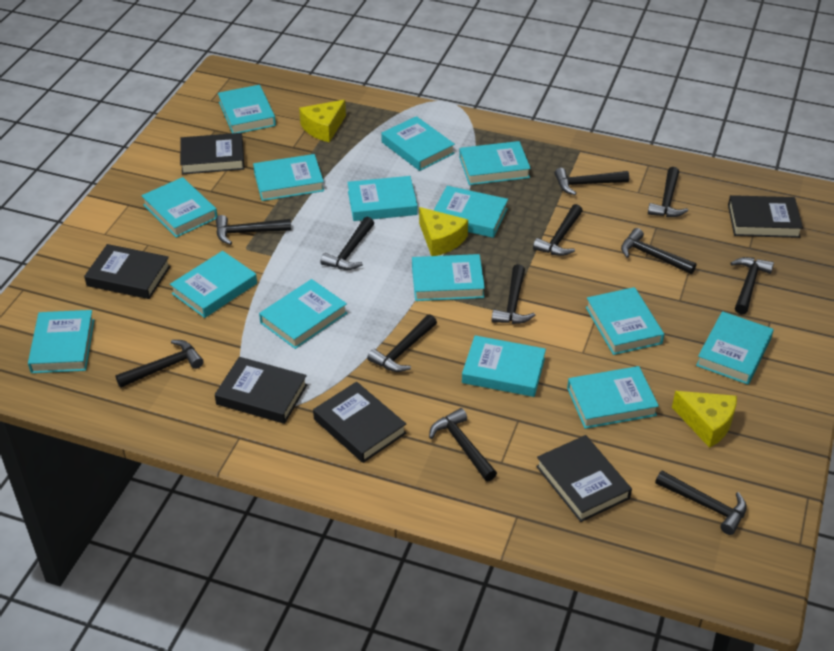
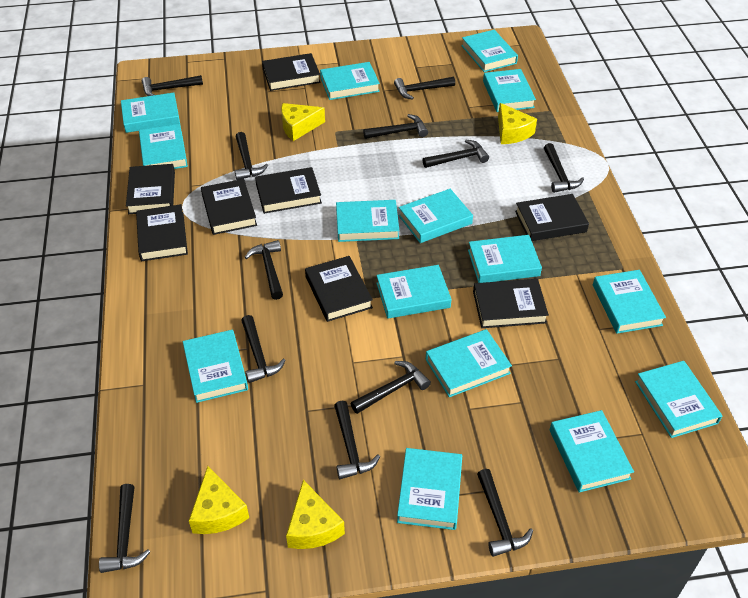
black book: [84,244,171,299] [180,133,244,174] [215,357,307,424] [313,382,406,463] [536,435,632,522] [728,195,803,238] = 6 -> [126,164,175,214] [136,204,188,261] [201,179,257,235] [255,167,322,214] [262,53,321,91] [305,256,373,322] [473,279,549,328] [515,194,589,241] = 8
yellow cheese: [299,100,346,142] [419,207,468,256] [672,391,737,448] = 3 -> [189,466,249,534] [281,103,325,141] [286,480,345,549] [498,103,537,144] = 4

